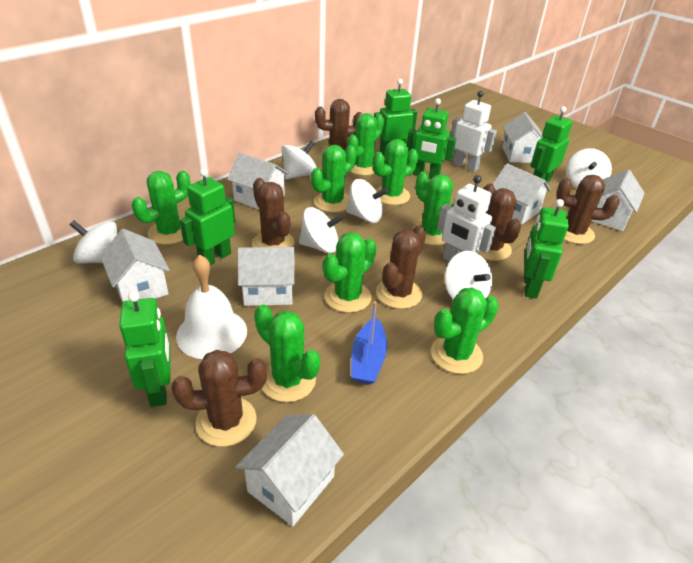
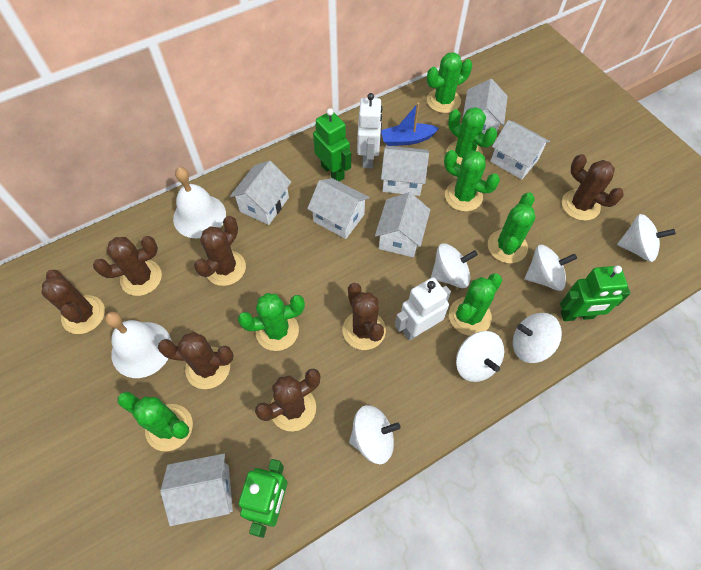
brown cactus: [171,350,267,447] [252,178,295,247] [315,99,362,153] [376,225,426,309] [478,183,521,261] [557,175,619,244] = 6 -> [42,270,105,334] [93,236,162,296] [158,332,234,389] [194,216,246,286] [255,368,320,432] [343,283,386,350] [562,154,624,221] = 7
green cactus: [132,170,191,245] [254,304,320,402] [311,145,357,213] [323,232,377,313] [347,113,384,176] [373,139,418,205] [412,171,455,245] [431,287,499,374] = 8 -> [117,391,193,451] [238,293,305,351] [427,52,472,113] [444,150,500,212] [447,107,497,165] [449,273,502,336] [488,192,535,263] = 7
green robot: [119,291,171,407] [180,168,235,265] [374,79,417,156] [407,98,456,179] [524,199,569,299] [530,106,573,183] = 6 -> [239,459,287,538] [313,108,351,181] [560,265,631,321] = 3
white bell: [176,254,247,359] = 1 -> [105,312,171,378] [173,167,226,238] = 2

